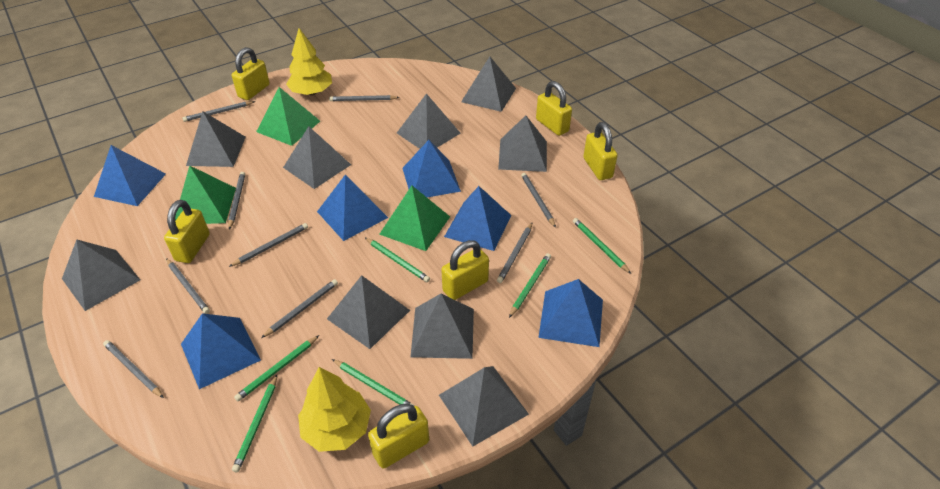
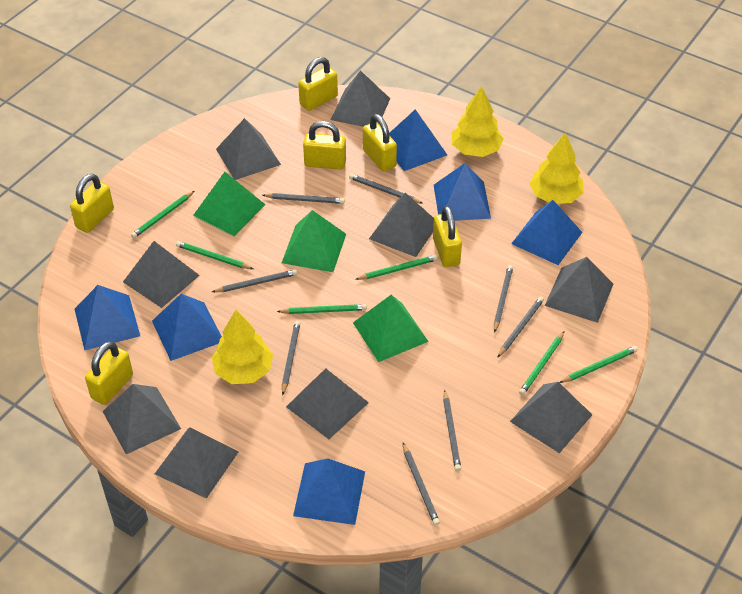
grey pencil: [103,340,164,398] [166,258,210,314] [182,101,255,122] [228,172,245,230] [229,223,308,267] [261,279,338,338] [329,95,400,101] [497,223,532,283] [521,173,556,228] = 9 -> [212,269,298,292] [262,193,345,204] [282,321,300,395] [349,174,423,204] [403,443,440,525] [443,390,461,471] [494,265,513,333] [498,297,544,357] = 8
yellow tree: [286,28,332,95] [298,367,371,452] = 2 -> [212,310,273,384] [452,86,504,157] [529,133,584,204] = 3

